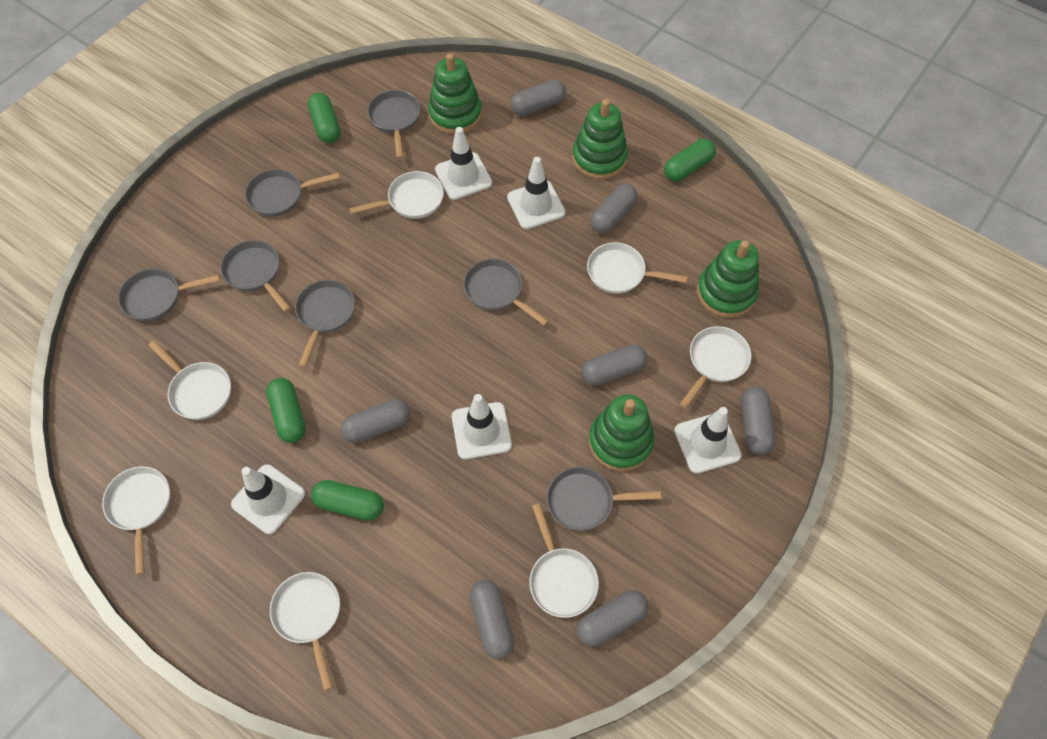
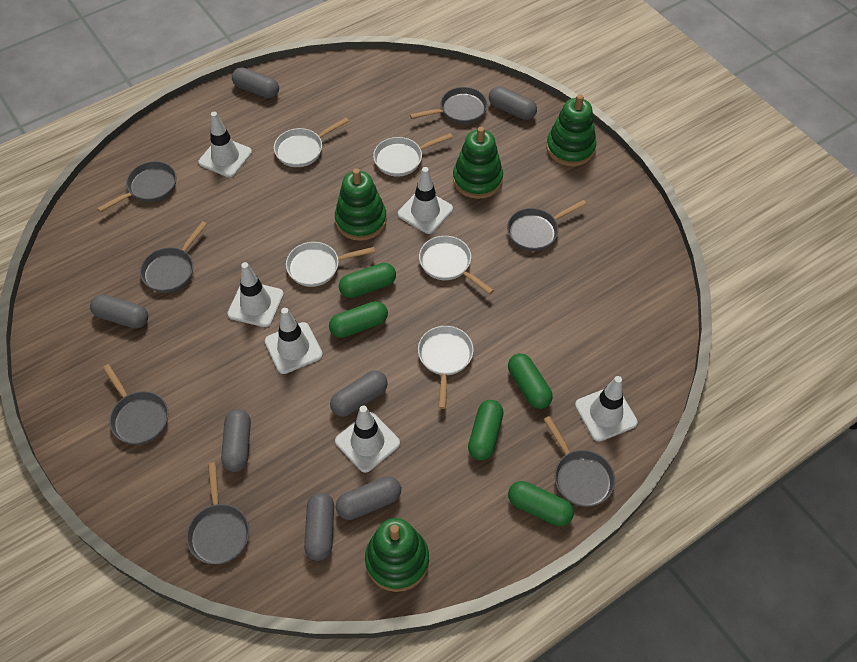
green capsule: [266,378,306,443] [308,93,341,143] [311,480,384,521] [664,139,716,182] = 4 -> [329,301,388,338] [339,263,396,298] [468,400,503,461] [508,353,553,409] [508,481,574,526] = 5
white pan: [102,466,170,575] [148,341,231,420] [270,572,340,691] [349,171,444,219] [529,504,599,618] [587,242,687,294] [679,326,752,409] = 7 -> [274,118,349,167] [286,242,375,287] [373,133,453,177] [418,326,474,409] [419,236,494,294] = 5
white traffic cone: [231,464,305,534] [435,127,492,200] [452,394,512,460] [507,157,565,229] [674,407,742,474] = 5 -> [199,112,252,177] [227,262,284,327] [265,308,323,374] [335,406,400,473] [398,167,453,234] [575,376,638,442] = 6

